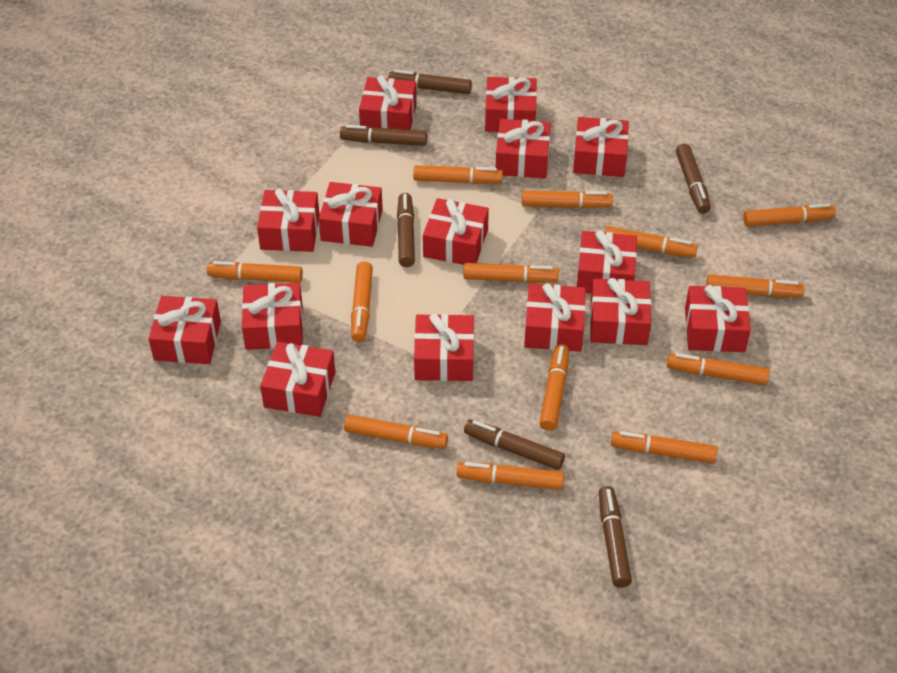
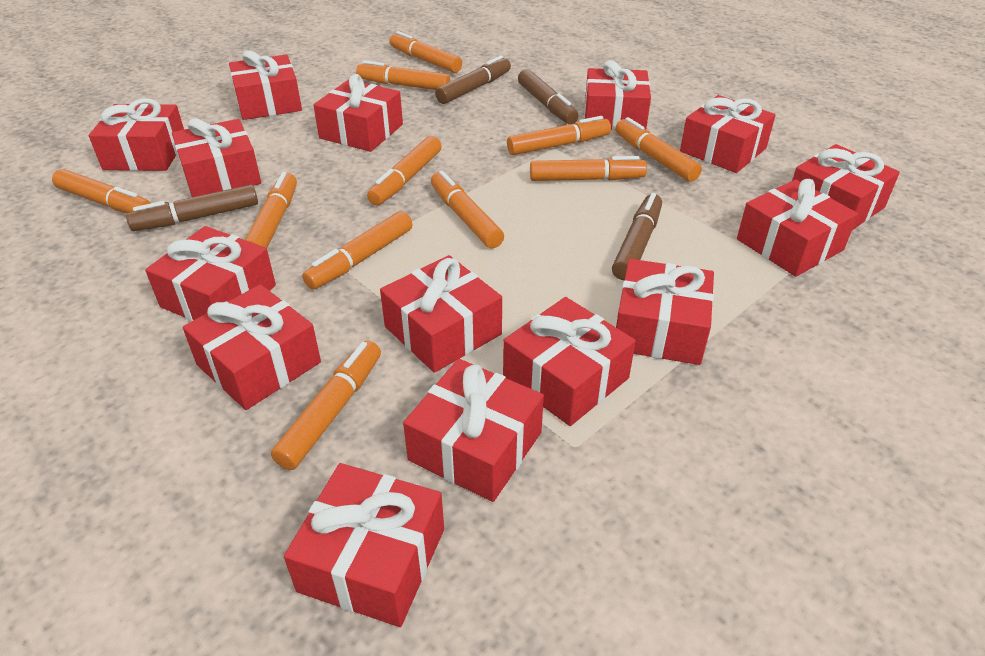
brown marker: [340,125,427,146] [388,70,472,94] [397,193,415,267] [464,419,565,470] [599,486,632,588] [676,144,711,214] = 6 -> [126,185,258,231] [435,55,511,104] [518,69,579,124] [612,193,662,280] = 4
orange marker: [207,261,303,283] [344,415,448,449] [351,261,373,342] [413,165,503,184] [457,462,564,490] [464,263,559,283] [522,191,613,208] [540,344,569,431] [605,226,698,258] [611,431,718,463] [667,353,769,385] [706,275,804,298] [743,203,836,227] = 13 -> [52,169,151,213] [245,172,297,248] [271,340,381,470] [302,211,412,290] [356,60,450,90] [367,136,442,205] [390,31,462,73] [431,170,504,248] [507,116,611,155] [530,156,647,181] [615,117,702,182] = 11

